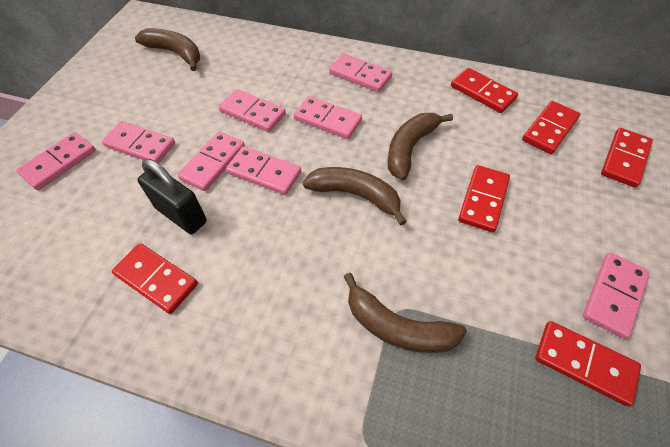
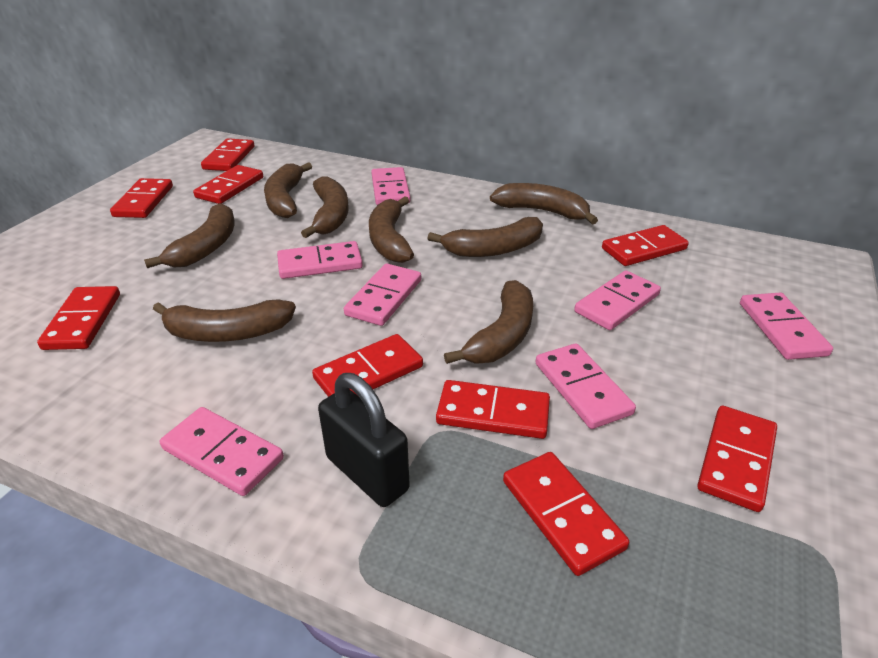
brown banana: [135,28,200,71] [303,167,407,225] [344,273,467,353] [388,113,453,180] = 4 -> [144,203,235,268] [153,299,296,342] [264,162,312,218] [301,176,349,238] [369,196,414,263] [427,217,543,257] [444,280,533,364] [490,183,598,225] = 8
pink domino: [16,132,96,190] [102,121,175,163] [177,131,245,191] [219,89,286,132] [226,146,301,195] [294,96,362,139] [329,53,392,92] [583,253,650,339] = 8 -> [160,407,284,496] [277,241,363,279] [344,264,421,326] [371,167,410,205] [536,343,636,429] [574,270,661,330] [740,292,833,360] = 7
red domino: [112,243,198,314] [451,68,518,113] [458,165,510,232] [522,101,580,154] [535,321,641,406] [601,128,653,188] = 6 -> [37,286,120,350] [110,178,173,218] [193,165,263,204] [201,138,254,171] [312,334,423,397] [436,380,550,439] [503,452,629,576] [602,225,689,266] [698,406,777,512] = 9

